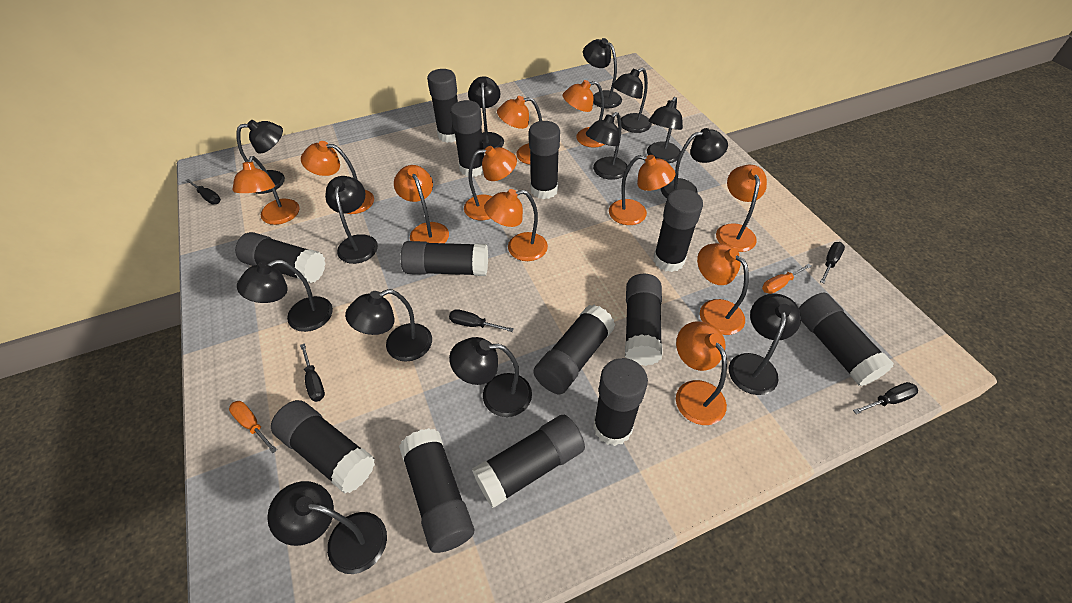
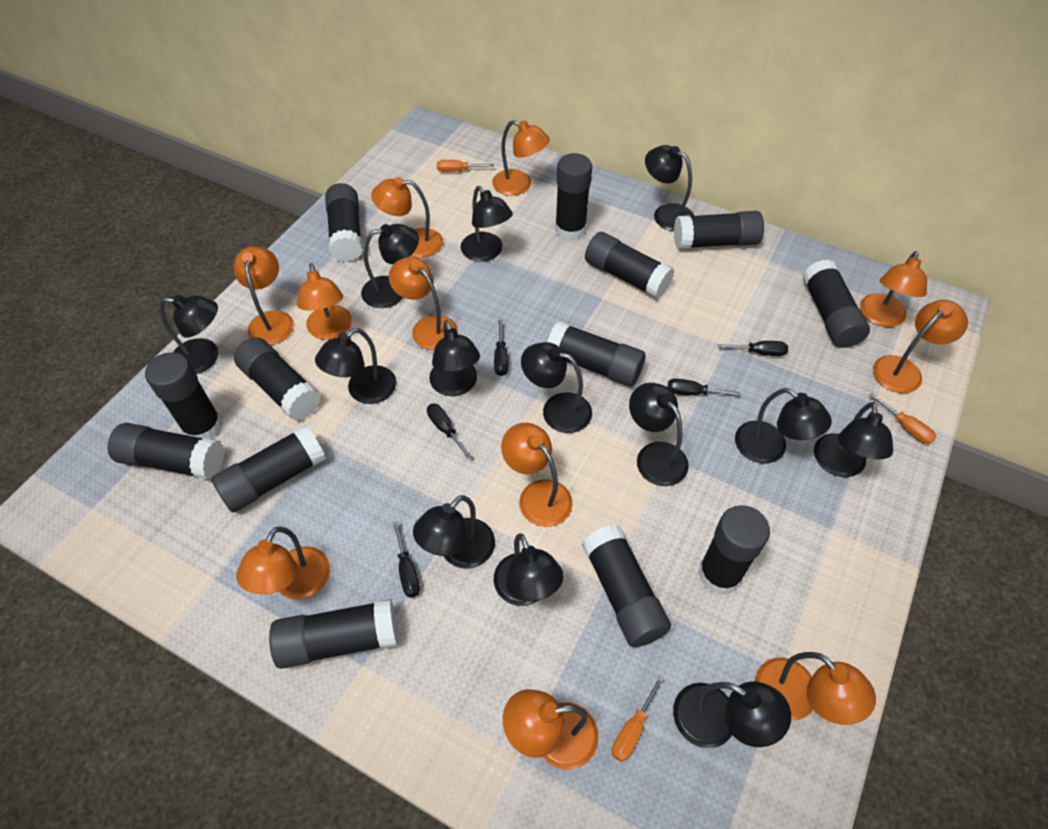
orange screwdriver: [229,401,277,453] [762,264,812,294] = 2 -> [437,160,494,172] [612,675,665,762] [869,393,936,444] = 3

